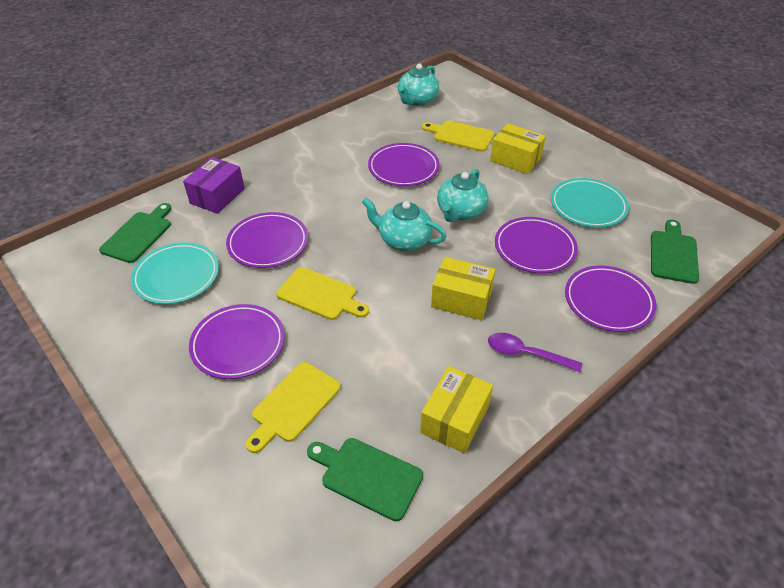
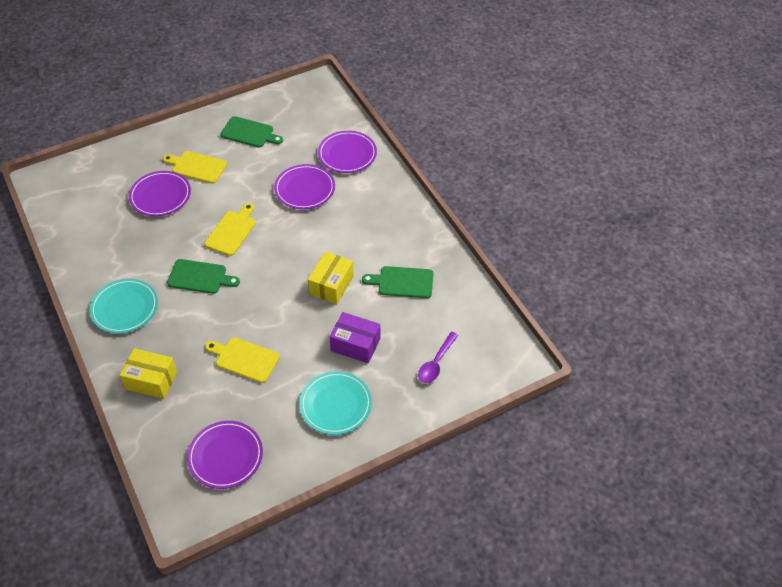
purple plate: [189,304,285,379] [226,212,308,268] [368,143,440,186] [495,217,578,273] [565,265,656,332] = 5 -> [129,171,191,216] [187,421,263,489] [274,164,335,209] [318,131,377,173] = 4
turquoise teapot: [362,198,446,251] [398,63,439,106] [437,169,488,222] = 3 -> none = 0
yellow box: [420,366,493,454] [431,257,495,320] [490,123,546,174] = 3 -> [120,348,177,399] [308,252,354,304] = 2

